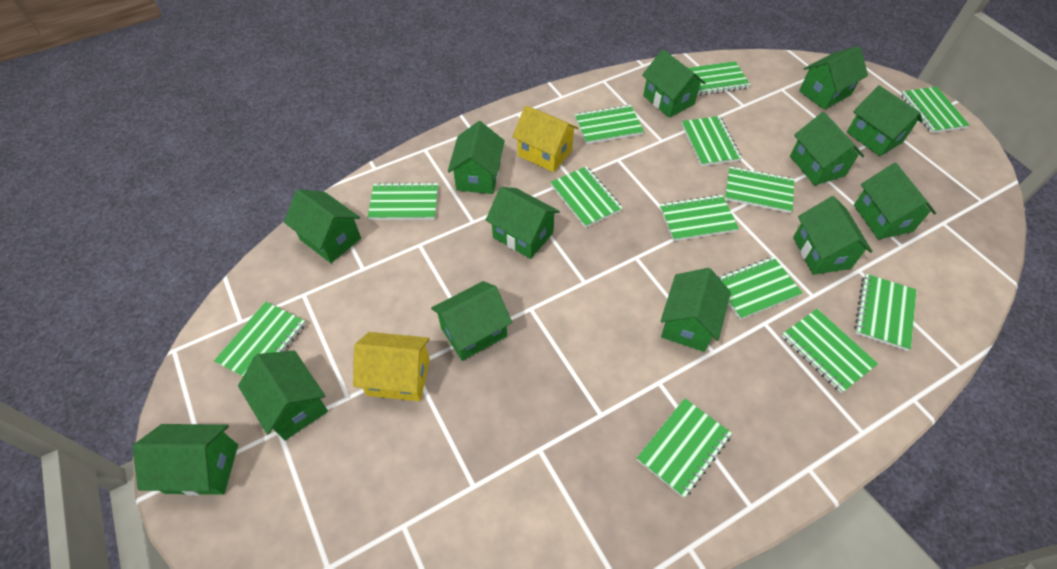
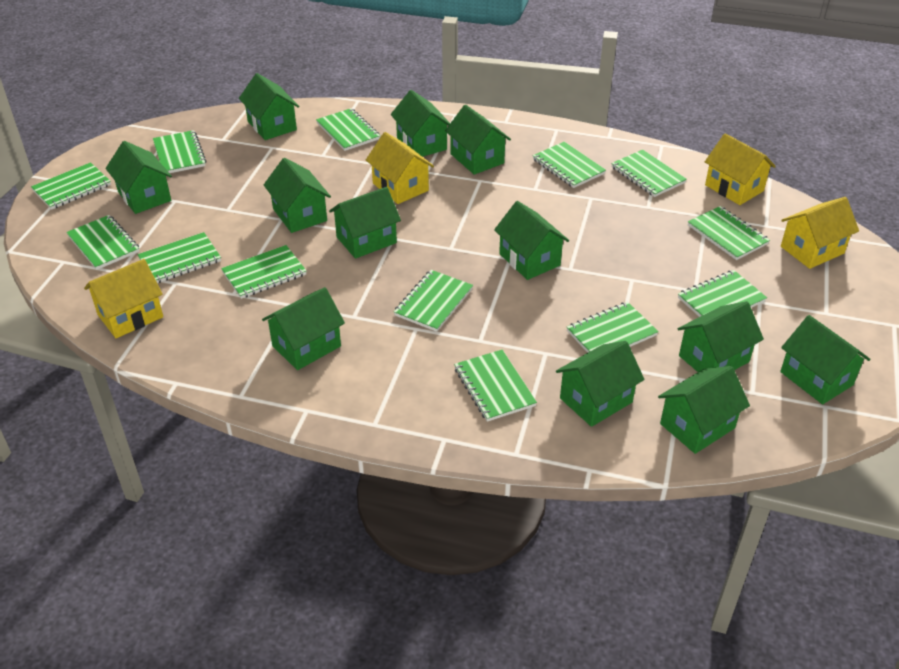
green house: [132,424,238,496] [238,350,328,440] [284,190,361,263] [431,281,512,361] [448,121,505,194] [486,187,560,259] [642,49,706,118] [661,268,731,352] [790,112,864,185] [793,196,873,275] [799,46,868,110] [847,85,923,156] [854,163,936,239] = 13 -> [106,141,172,214] [239,73,299,140] [262,287,345,370] [264,158,331,233] [329,187,401,259] [391,90,450,157] [445,105,511,175] [494,201,569,280] [556,341,644,427] [658,366,750,454] [678,301,764,372] [780,315,871,404] = 12
yellow house: [353,332,430,401] [512,105,579,172] = 2 -> [84,259,163,338] [366,132,434,204] [705,133,776,205] [781,197,859,269] = 4

